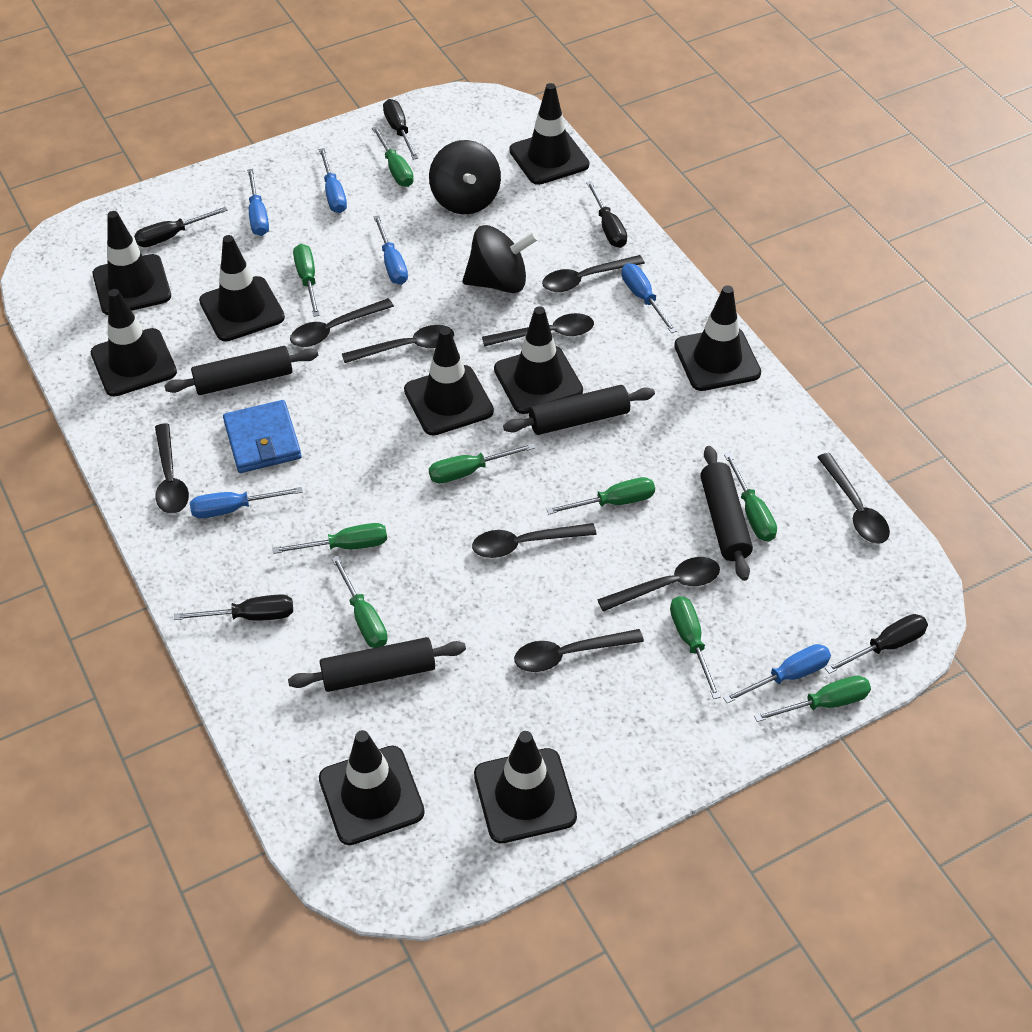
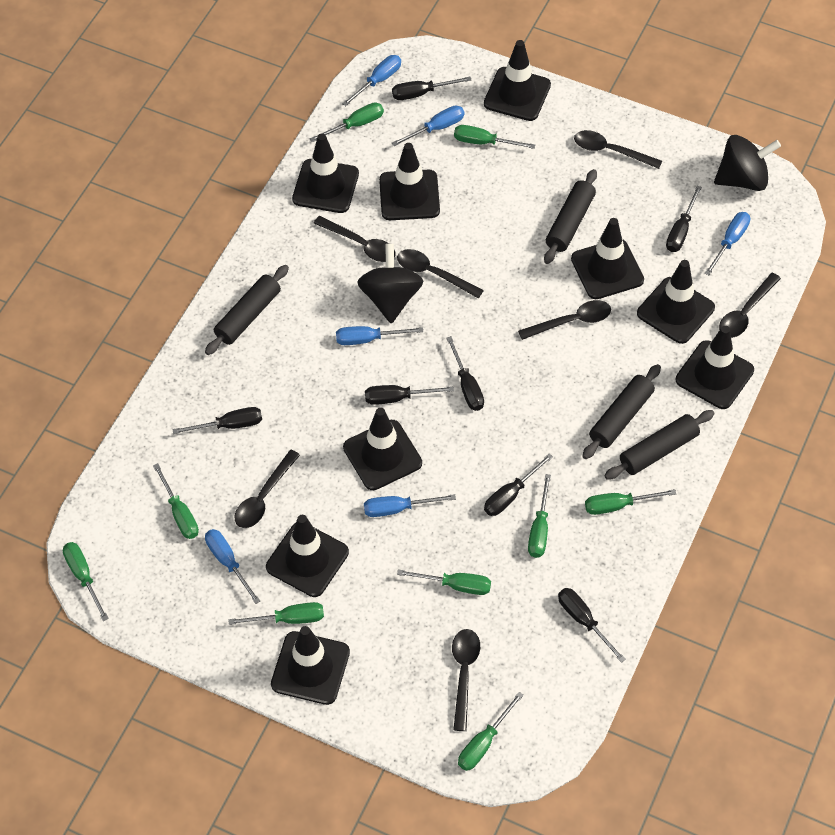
black screwdriver: [134,207,228,247] [174,594,293,621] [383,99,418,160] [586,181,627,248] [825,614,928,674] = 5 -> [172,407,262,434] [365,385,454,405] [392,77,471,100] [446,336,484,411] [484,454,553,516] [558,588,626,663] [666,186,702,252] = 7
black spoon: [155,423,189,514] [290,298,394,347] [342,325,454,363] [472,523,597,558] [482,313,594,347] [514,629,644,672] [542,255,645,292] [597,557,720,612] [817,453,890,544] = 9 -> [235,450,300,528] [314,216,396,262] [397,249,484,298] [452,629,480,731] [518,300,611,340] [574,130,662,169] [719,273,781,338] = 7
blue wallet: [223,400,301,473] = 1 -> none = 0

